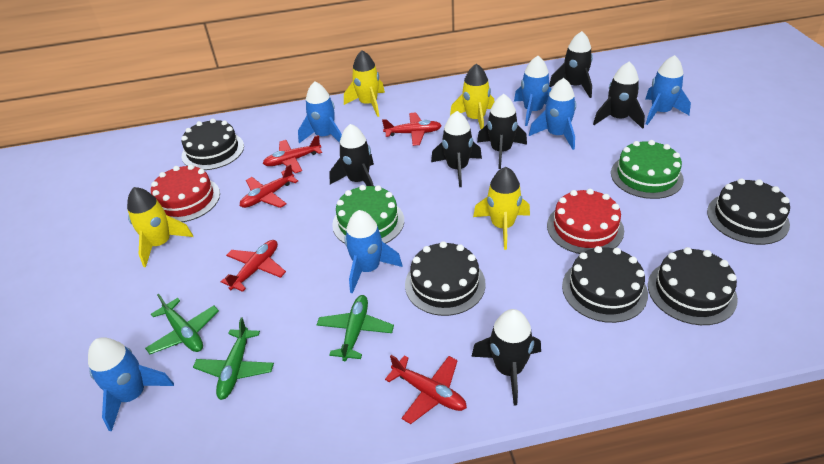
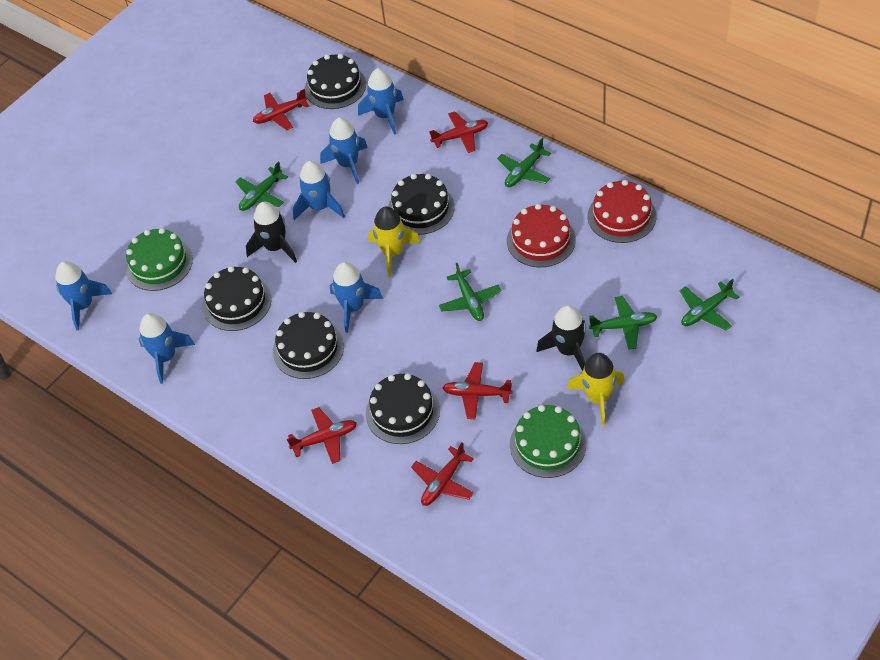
black rocket: [329,124,374,186] [431,111,482,187] [471,309,541,406] [477,94,527,169] [549,31,593,98] [593,62,645,129] = 6 -> [246,202,297,263] [537,305,586,371] = 2
green plane: [145,294,219,354] [193,318,274,400] [317,295,394,361] = 3 -> [235,162,288,211] [439,263,501,321] [497,138,551,187] [589,296,657,350] [680,279,739,330] = 5
yellow rocket: [127,187,193,267] [344,50,385,117] [450,64,494,129] [473,167,530,250] = 4 -> [368,206,421,277] [567,353,625,426] = 2

